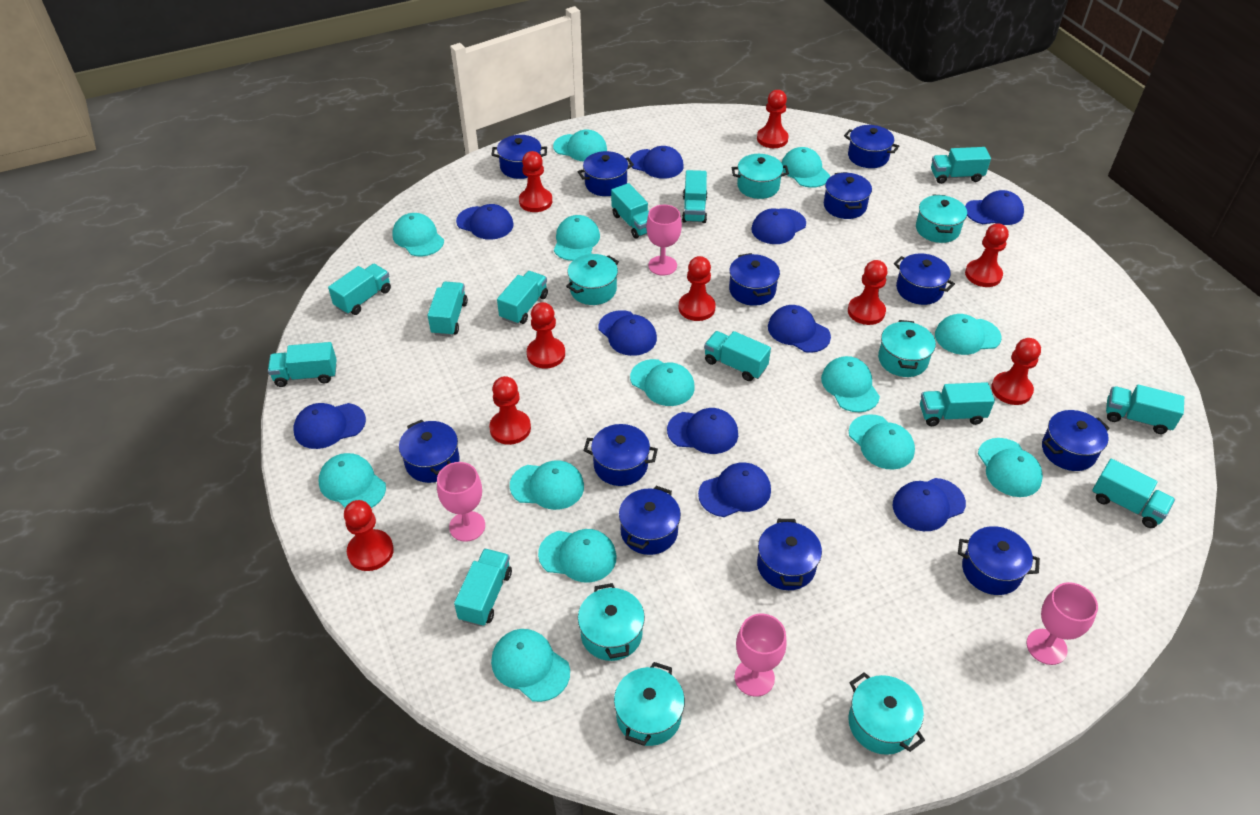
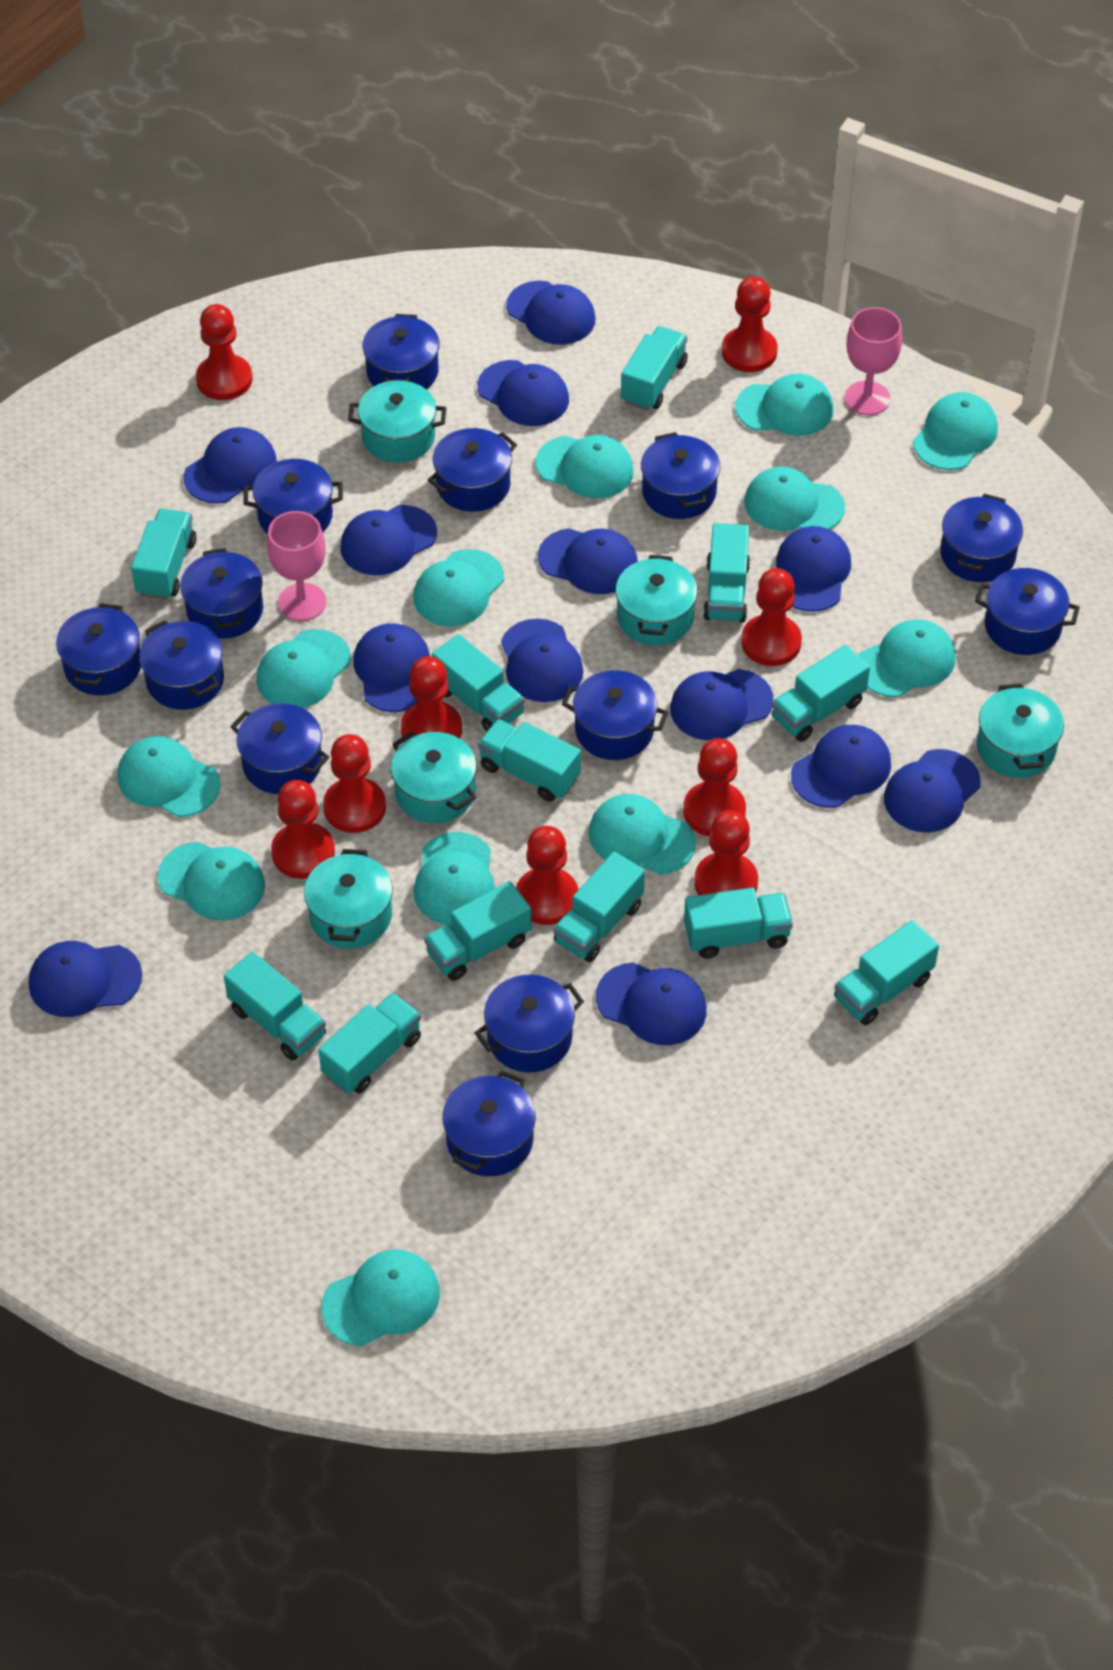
blue cap: [293,403,366,449] [456,204,514,240] [598,310,657,356] [629,146,684,179] [667,408,738,454] [698,463,771,517] [751,208,806,244] [768,305,831,353] [893,478,966,531] [965,190,1024,225] = 10 -> [29,941,142,1017] [184,427,277,504] [340,505,437,575] [353,623,430,712] [477,360,569,426] [501,619,584,702] [506,281,596,345] [538,528,638,594] [596,962,707,1045] [670,669,773,740] [776,526,851,612] [791,725,891,808] [884,749,981,833] = 13
blue pot: [399,420,460,483] [492,135,547,179] [578,151,634,196] [583,424,658,486] [619,486,681,555] [729,253,780,306] [757,519,822,590] [824,172,872,219] [844,125,899,168] [894,254,955,305] [958,526,1040,595] [1042,410,1110,471] = 12 -> [56,603,141,695] [139,620,224,710] [180,548,263,639] [230,703,329,794] [243,459,343,534] [363,314,440,389] [428,428,517,512] [442,1070,536,1176] [475,974,584,1073] [562,670,668,760] [641,432,720,519] [940,494,1023,582] [975,568,1080,655] = 13
pink goblet: [437,462,485,542] [646,205,682,276] [735,614,787,697] [1026,582,1098,665] = 4 -> [267,511,326,621] [845,307,902,415] = 2
turquoise cap: [319,453,386,508] [392,213,444,256] [491,629,570,702] [510,460,584,510] [538,529,617,583] [553,129,607,161] [554,215,600,261] [630,359,695,406] [782,147,830,188] [821,356,880,412] [849,414,915,470] [935,314,1002,355] [978,438,1043,497] = 13 -> [117,736,220,817] [158,842,265,921] [256,629,351,708] [321,1249,440,1346] [413,549,504,627] [414,832,495,925] [536,435,634,499] [589,794,695,875] [735,373,834,436] [744,466,845,531] [859,619,955,697] [913,392,998,470] = 12
turquoise pot: [566,254,619,305] [578,583,645,661] [614,662,685,746] [732,154,789,199] [848,672,925,755] [878,320,936,377] [916,195,967,243] = 7 -> [304,849,393,949] [348,380,446,463] [391,732,477,823] [615,555,698,645] [977,683,1064,778] = 5

